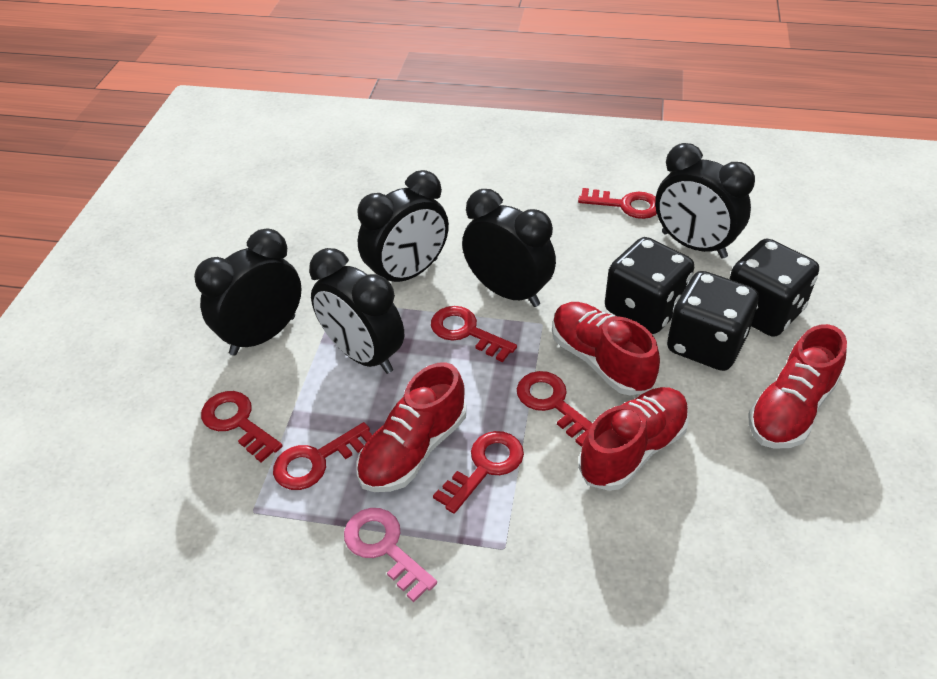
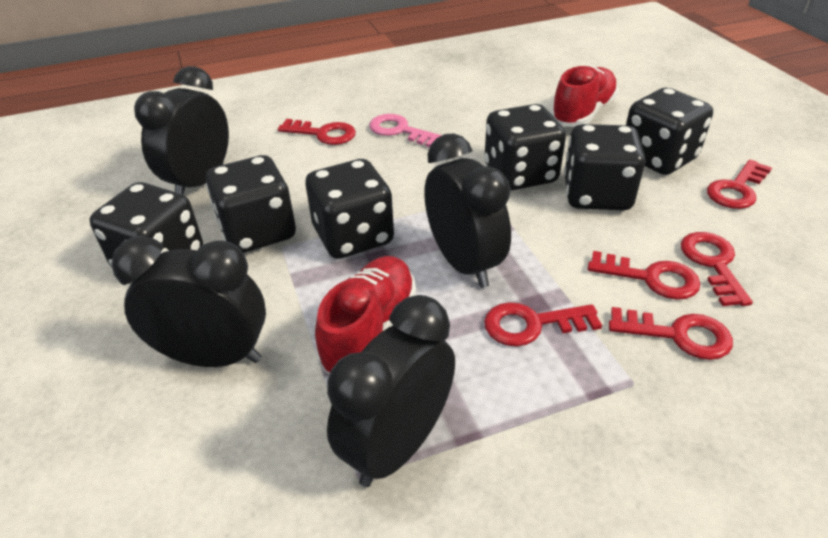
black clock: [194,228,302,355] [309,248,404,374] [358,170,449,282] [462,189,556,307] [655,143,755,259] = 5 -> [112,236,266,367] [134,66,229,195] [327,295,455,487] [424,133,511,288] = 4
black dice: [605,237,695,334] [667,271,759,371] [730,239,819,337] = 3 -> [90,182,203,267] [206,155,296,253] [305,159,394,259] [484,104,566,191] [564,124,646,210] [626,88,713,175] = 6
red shoe: [356,362,466,492] [552,302,660,396] [578,387,690,491] [749,324,847,449] = 4 -> [315,256,416,375] [550,65,619,127] = 2

